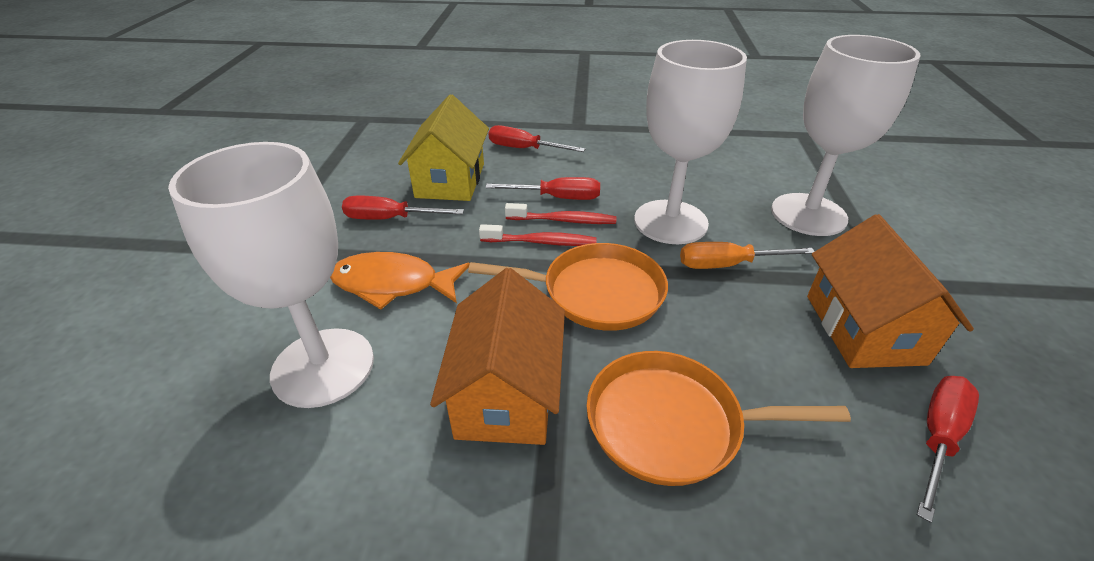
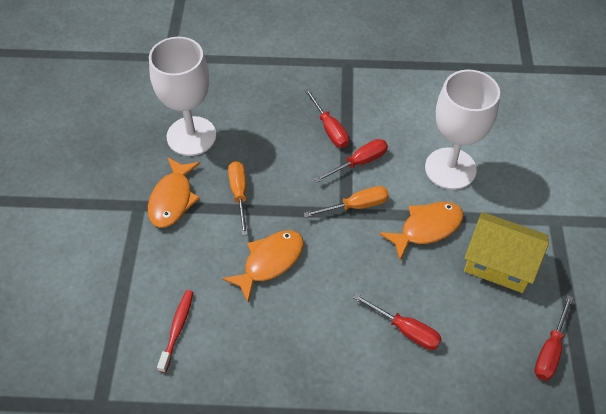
orange fish: [330,252,470,309] = 1 -> [148,157,200,228] [222,230,304,302] [379,202,463,260] = 3
orange house: [430,268,565,445] [807,214,974,368] = 2 -> none = 0
orange pan: [468,243,668,331] [586,351,851,486] = 2 -> none = 0
orange screwdriver: [680,242,815,269] = 1 -> [228,161,248,236] [303,186,389,218] = 2
red toothbrush: [479,224,597,246] [505,203,616,224] = 2 -> [157,290,193,373] = 1
white goblet: [168,142,374,408] [634,40,747,244] [771,35,921,236] = 3 -> [149,37,216,156] [425,70,500,190] = 2

